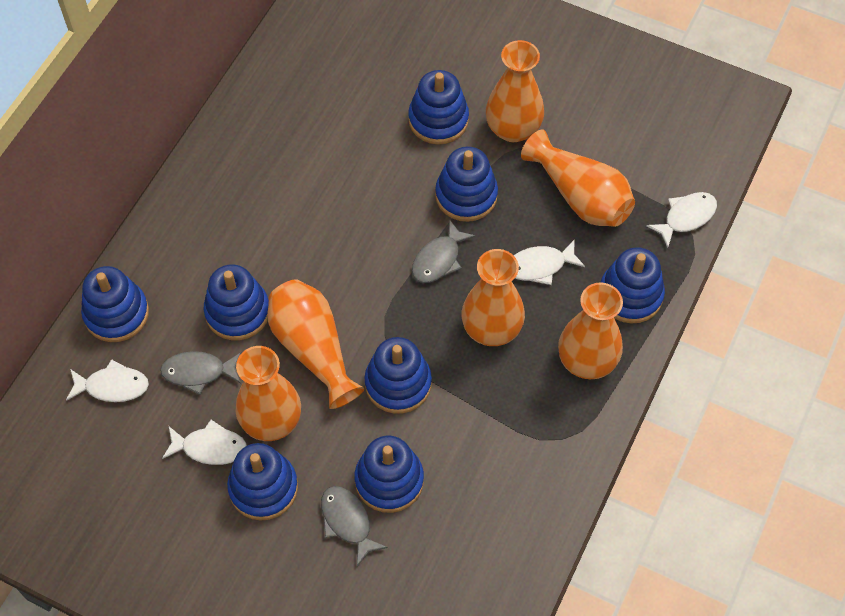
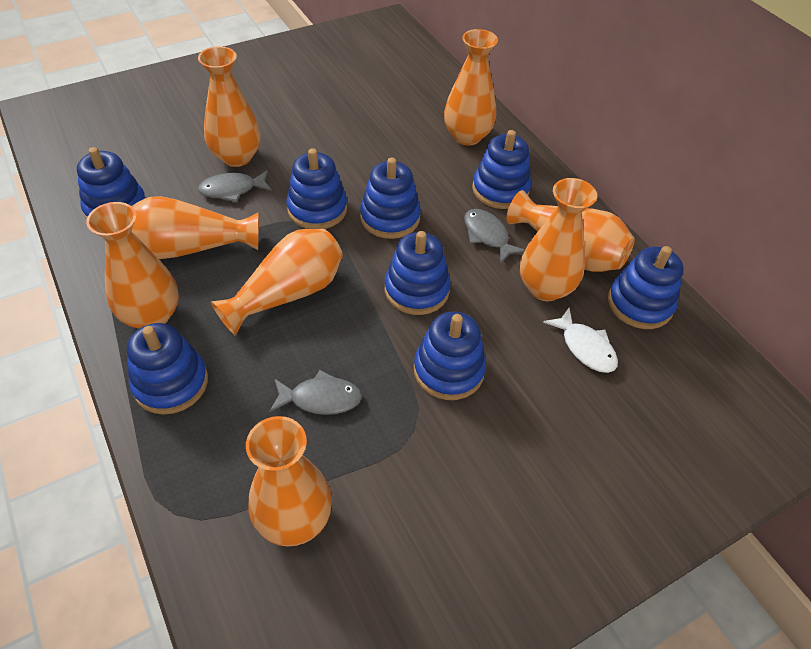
orange vase: [235,346,301,441] [268,279,364,409] [461,249,525,346] [486,40,544,142] [521,130,635,227] [558,282,623,379] = 6 -> [86,202,179,329] [132,196,259,259] [198,46,261,167] [210,229,343,336] [246,416,332,547] [444,29,498,145] [506,190,635,272] [520,178,597,301] = 8
white fish: [66,359,149,402] [162,420,247,465] [514,239,585,285] [646,192,717,248] = 4 -> [543,308,618,373] = 1

